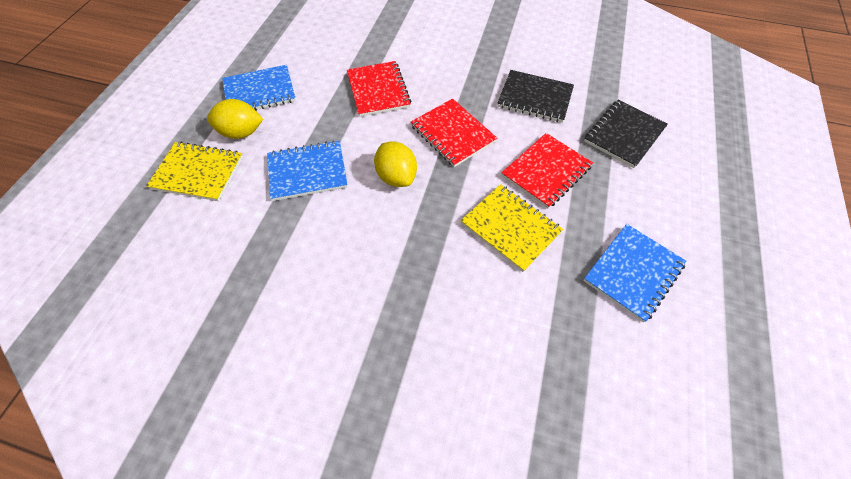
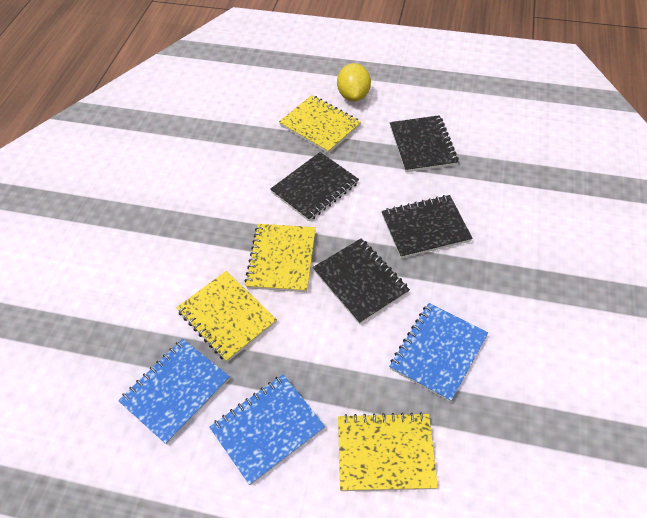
black notebook: [497,70,574,123] [584,100,668,168] = 2 -> [270,152,359,221] [313,238,410,324] [382,195,473,258] [390,115,459,172] = 4
red notebook: [347,61,411,117] [411,99,497,167] [501,133,593,209] = 3 -> none = 0
yellow lemon: [207,99,263,139] [374,141,417,187] = 2 -> [337,63,371,101] = 1
yellow notebook: [146,142,243,201] [461,184,563,272] = 2 -> [176,271,277,362] [245,224,316,292] [279,95,361,154] [338,412,438,491] = 4

